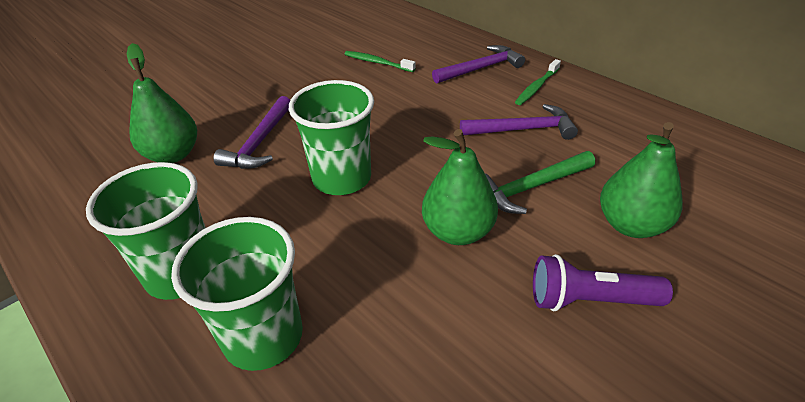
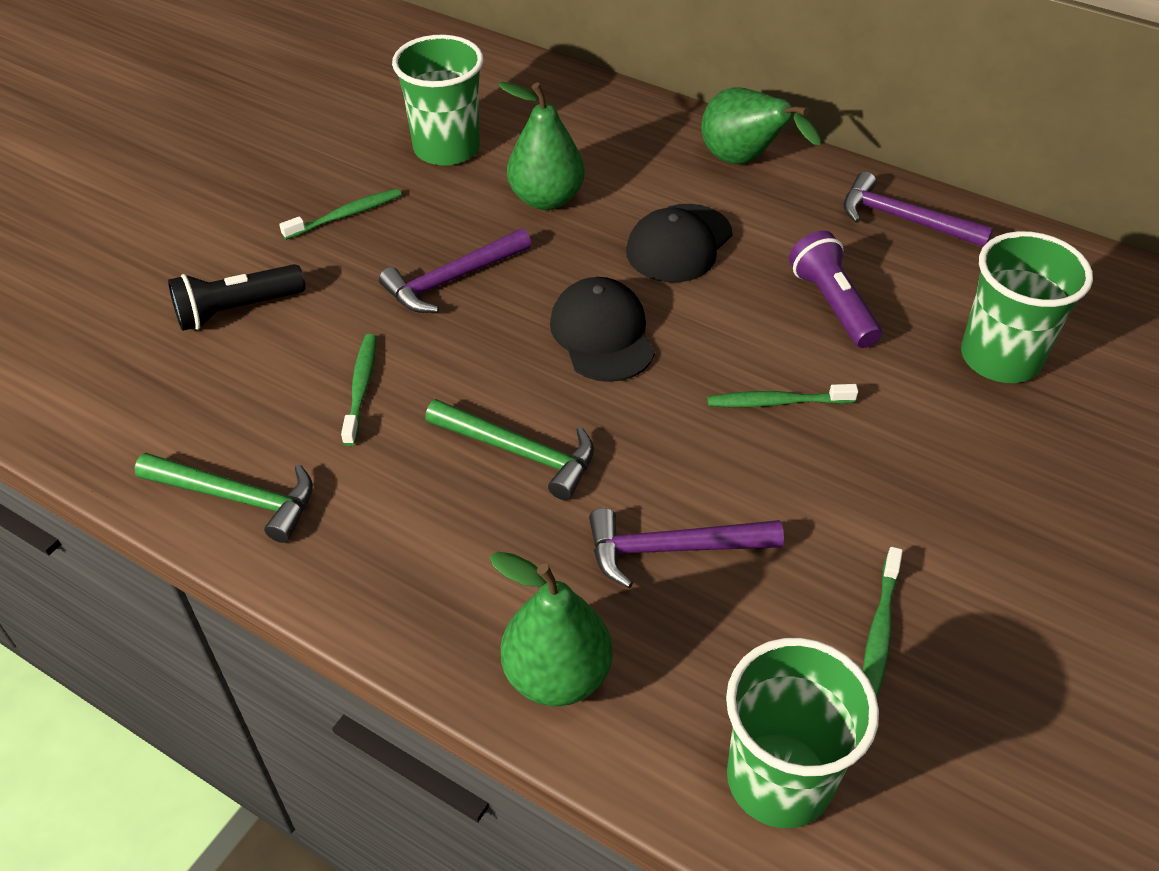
black cap: none = 0 -> [550,277,655,382] [626,204,733,282] = 2
black flashlight: none = 0 -> [168,264,305,331] = 1
green hammer: [485,151,595,214] = 1 -> [135,453,313,543] [425,399,594,500] = 2
green toothbrush: [345,51,416,72] [515,59,561,105] = 2 -> [279,189,401,240] [341,334,376,446] [707,384,858,408] [863,547,903,698] = 4

